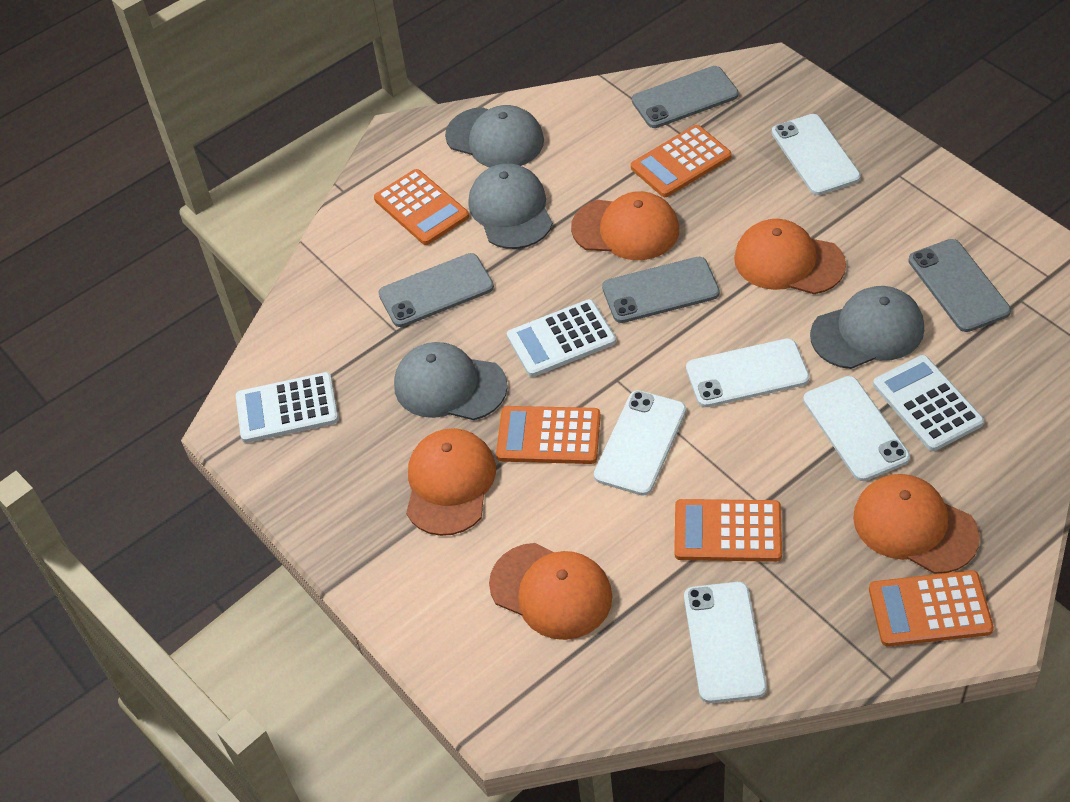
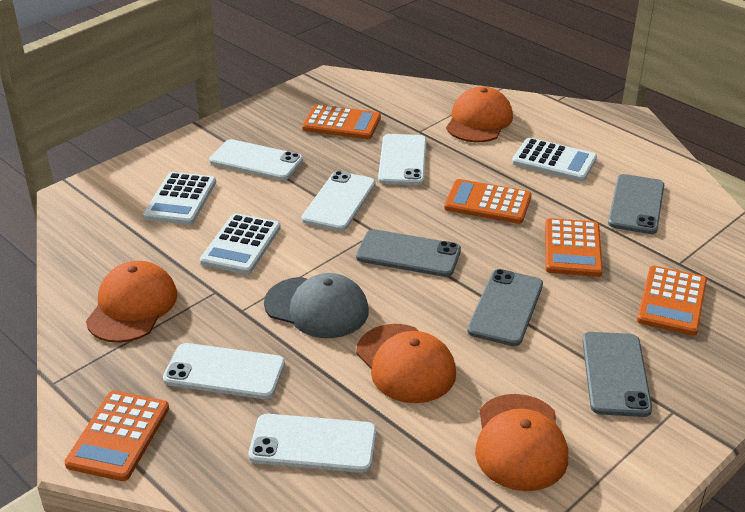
grey cap: [394,342,508,420] [445,105,544,167] [468,163,553,249] [810,286,924,369] = 4 -> [264,273,369,338] = 1
orange cap: [406,428,496,536] [489,543,612,640] [571,191,679,260] [734,219,846,294] [853,474,980,574] = 5 -> [86,261,177,343] [356,324,456,403] [446,86,513,142] [475,394,568,491] = 4

